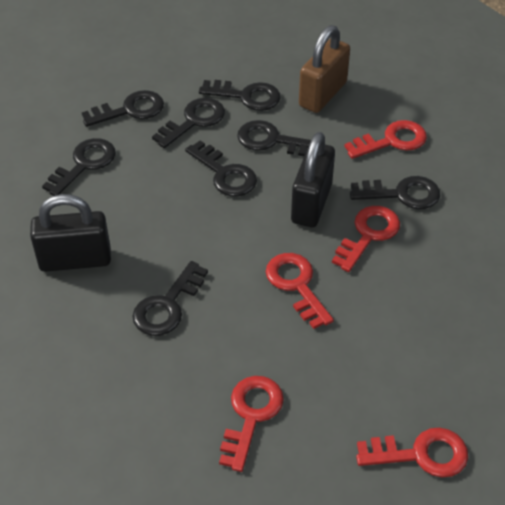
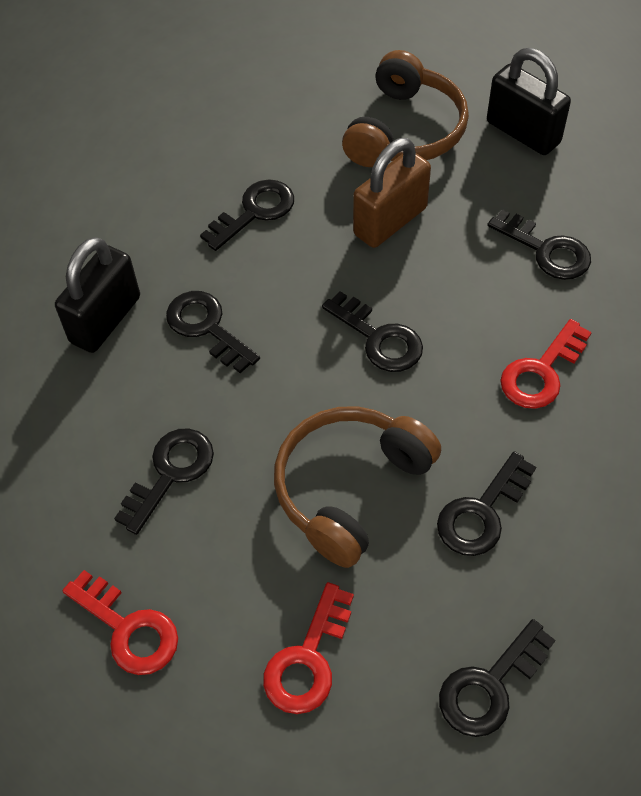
black key: [42,138,116,196] [82,90,164,127] [133,261,208,336] [152,98,225,148] [185,140,257,197] [199,80,281,111] [237,120,311,156] [350,176,440,209] = 8 -> [114,428,214,535] [166,291,260,373] [200,179,294,251] [322,291,423,372] [437,451,536,556] [439,619,556,737] [488,209,591,280] = 7
brown headphones: none = 0 -> [274,406,441,568] [342,50,469,167] = 2
red key: [219,376,284,472] [266,253,334,329] [332,206,400,272] [344,120,427,159] [356,428,468,477] = 5 -> [62,570,178,675] [263,582,354,714] [500,319,592,409] = 3

